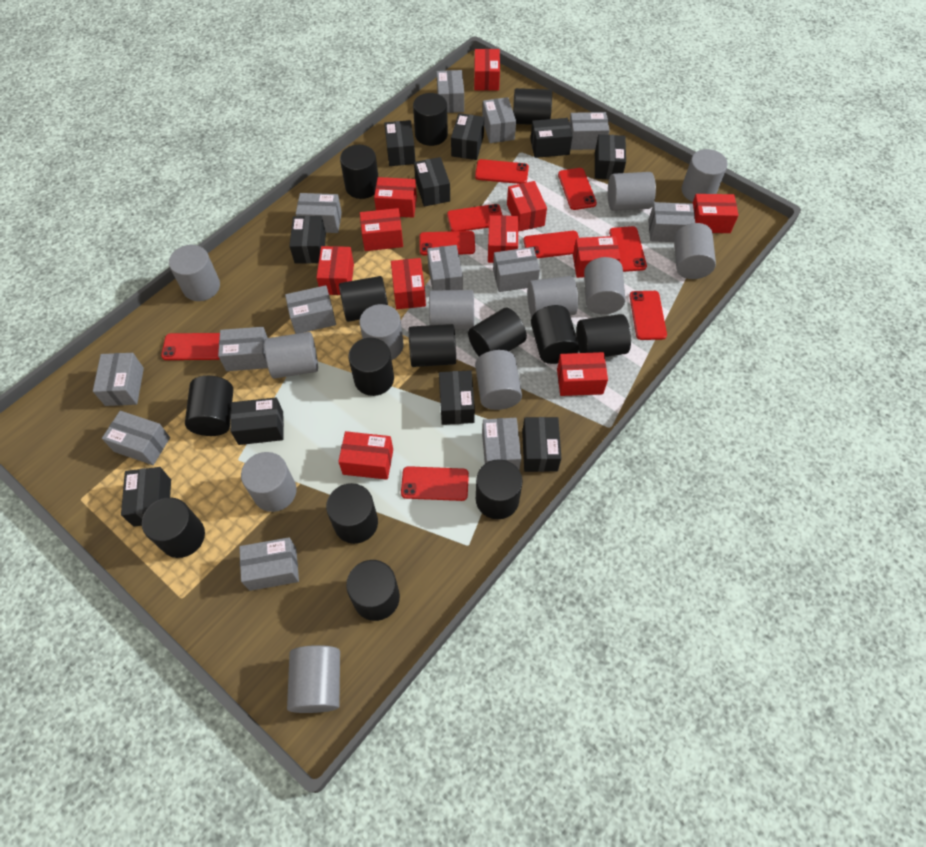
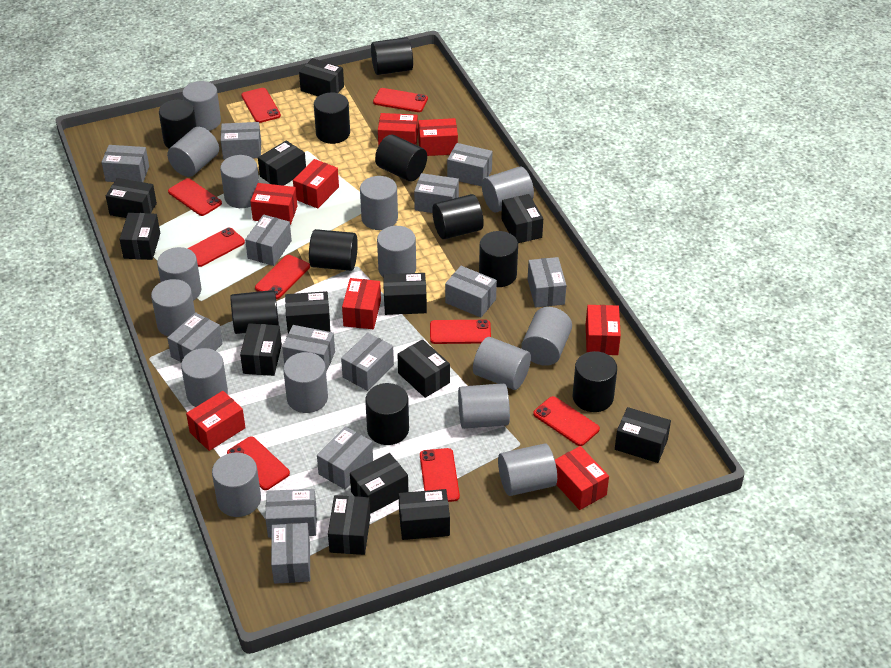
black box: [121,467,171,527] [230,398,284,445] [289,216,326,264] [384,120,416,166] [414,157,450,206] [439,370,475,425] [451,113,484,160] [522,417,561,472] [530,118,573,158] [595,134,626,180] = 10 -> [106,178,157,218] [120,213,160,260] [240,323,282,376] [258,140,306,186] [285,291,330,334] [299,58,344,96] [328,495,370,555] [350,453,409,514] [383,273,427,315] [397,339,450,398] [398,489,450,540] [501,194,543,243] [615,407,671,463] = 13
black cylinder: [142,497,205,558] [185,376,233,436] [326,483,378,544] [339,276,388,322] [340,145,379,199] [346,560,400,621] [348,338,394,396] [409,324,456,367] [413,93,448,146] [468,307,527,356] [476,459,523,519] [513,88,552,125] [531,305,579,364] [576,314,631,357] = 14 -> [159,99,197,148] [230,290,279,334] [309,229,358,271] [314,92,350,144] [365,383,409,445] [371,37,413,75] [375,134,427,182] [432,194,484,239] [479,231,518,287] [573,351,617,412] = 10
grey cylinder: [169,245,220,301] [241,452,297,512] [264,332,318,379] [287,645,340,713] [359,304,403,360] [429,290,474,330] [475,350,522,410] [527,276,578,317] [584,257,625,314] [608,172,656,211] [674,223,716,279] [682,149,728,202] = 12 -> [151,279,195,337] [157,247,201,301] [167,127,219,177] [181,348,228,407] [182,81,221,131] [212,452,261,517] [220,155,259,208] [283,352,328,413] [360,176,398,230] [377,226,416,277] [458,383,510,429] [473,337,531,390] [482,167,534,212] [498,443,557,496] [521,307,572,366] = 15
red box: [316,246,354,295] [338,431,393,480] [360,208,403,251] [374,177,417,218] [391,258,426,309] [474,49,500,91] [488,215,518,263] [507,181,547,232] [557,352,608,396] [573,236,621,278] [692,194,739,233] = 11 -> [186,391,245,451] [250,183,297,225] [293,159,339,208] [342,278,381,329] [378,113,418,146] [418,118,458,156] [555,446,609,510] [586,305,621,355] = 8

